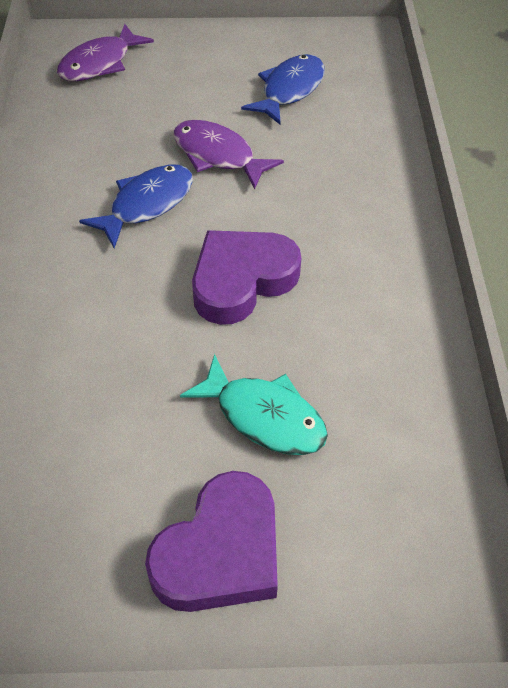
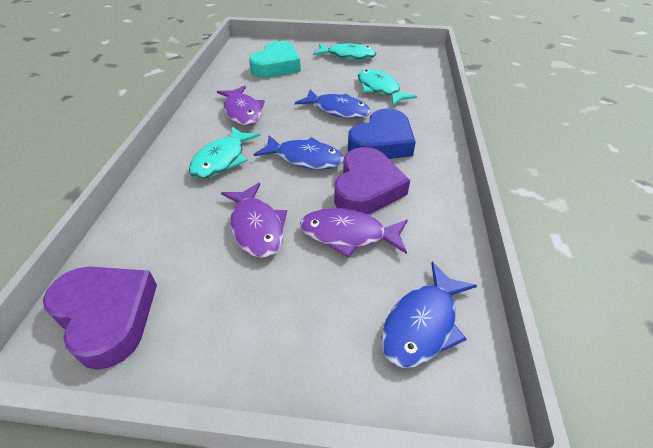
blue fish: [79,164,193,248] [241,54,325,125] = 2 -> [254,135,344,169] [295,90,371,118] [381,262,477,368] = 3
blue heart: none = 0 -> [348,109,416,159] = 1
purple fish: [57,24,154,81] [173,120,284,189] = 2 -> [217,86,265,125] [221,183,287,258] [300,208,408,258] = 3
turquoise fish: [180,354,328,455] = 1 -> [189,126,261,179] [313,43,377,60] [358,69,417,106] = 3
turquoise heart: none = 0 -> [249,41,301,78] = 1

